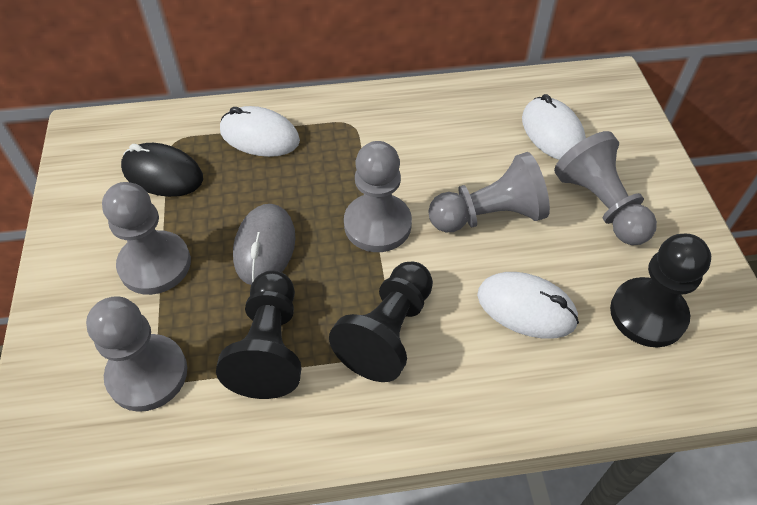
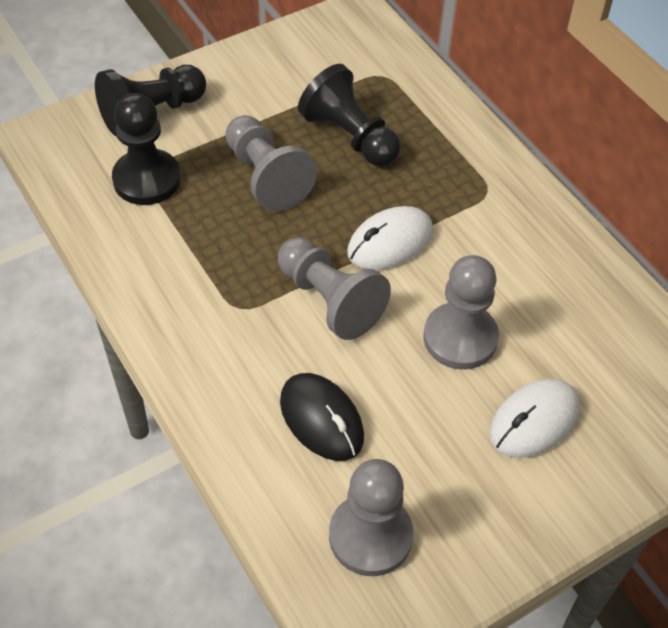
grey mouse: [233,204,296,285] = 1 -> none = 0
grey pawn: [86,296,187,412] [102,182,191,295] [344,141,412,252] [428,152,550,232] [554,131,657,245] = 5 -> [225,115,317,211] [278,237,391,340] [329,459,414,576] [423,255,499,370] = 4
white mouse: [220,106,300,157] [477,272,579,338] [522,94,586,160] = 3 -> [347,206,433,270] [490,379,580,458] = 2

